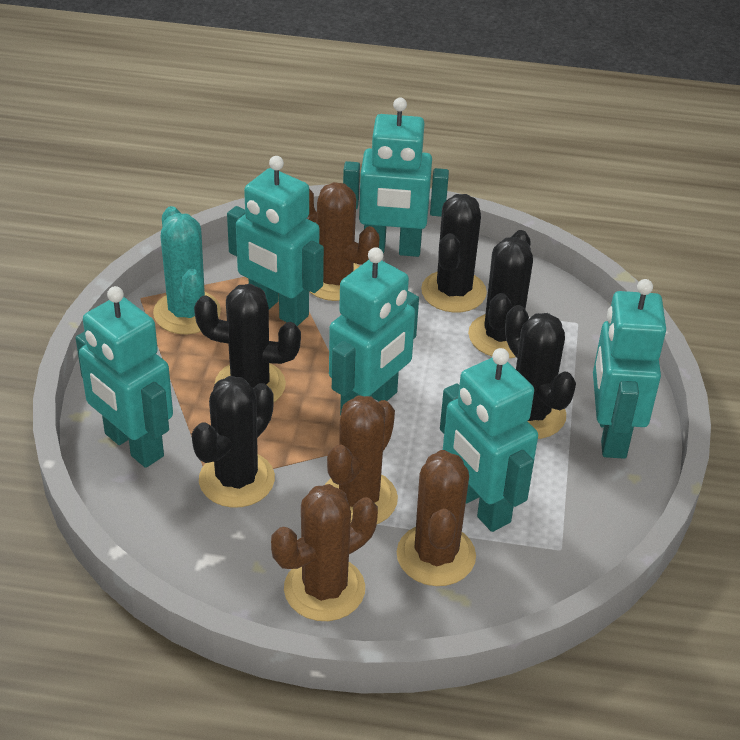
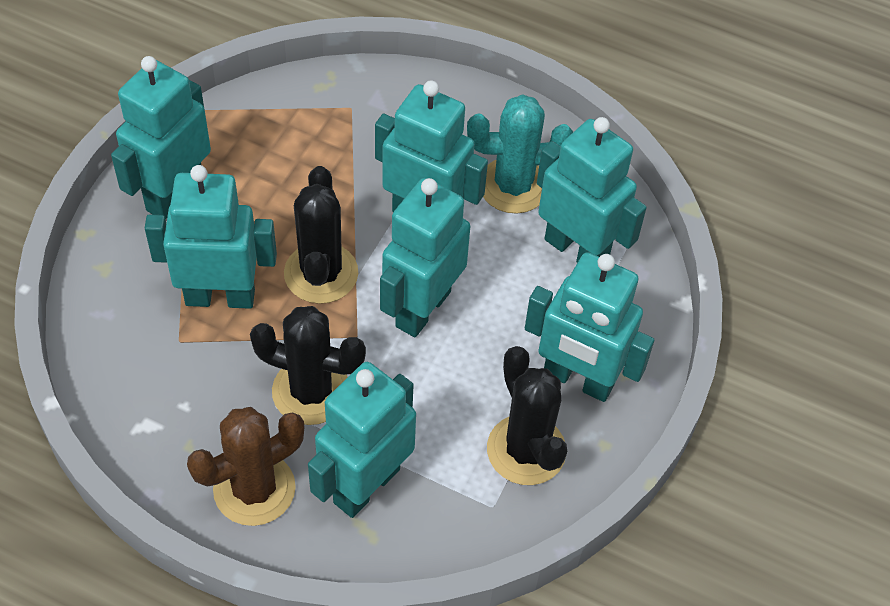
black cactus: [192,376,275,508] [194,284,301,402] [421,194,487,313] [468,230,533,358] [505,305,576,439] = 5 -> [250,306,366,425] [284,166,358,304] [487,346,567,485] = 3
brown cactus: [271,484,378,621] [306,182,380,301] [325,395,398,524] [397,450,476,586] = 4 -> [187,407,304,526] = 1
turquoise robot: [76,286,173,468] [227,156,324,326] [329,247,419,415] [343,98,449,257] [440,348,538,532] [593,279,666,459] = 6 -> [111,56,211,219] [145,165,277,309] [308,362,416,518] [375,80,488,212] [380,178,470,337] [525,252,654,402] [537,117,647,263] = 7

